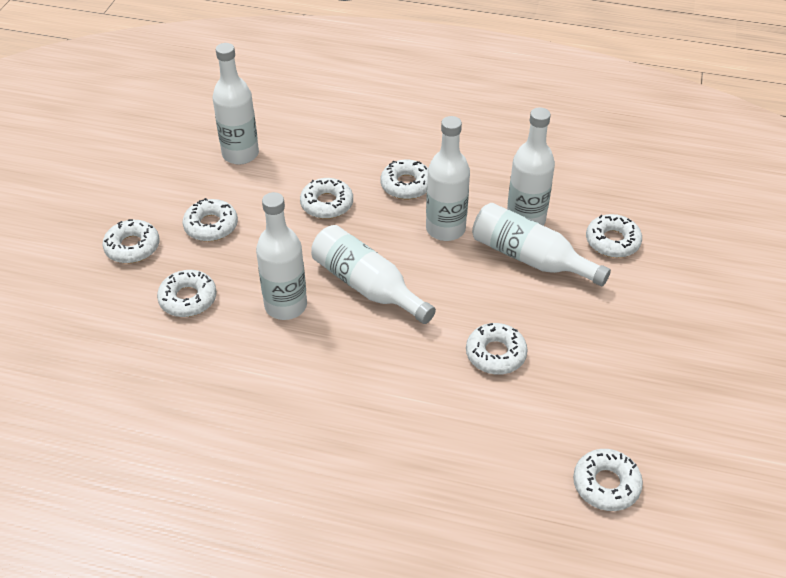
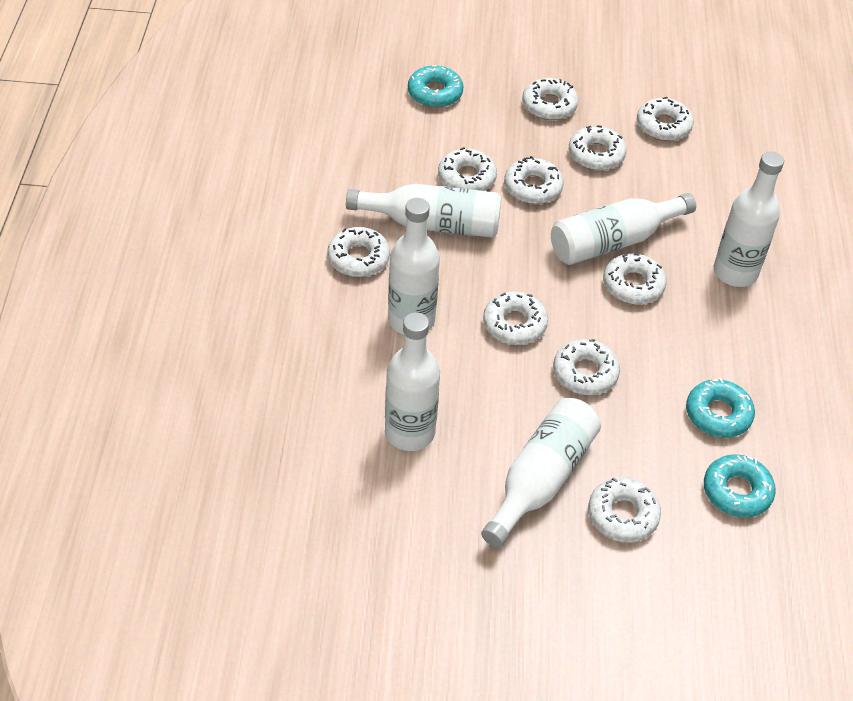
turquoise donut: none = 0 -> [408,65,463,108] [686,378,755,438] [704,454,776,518] = 3
white donut: [102,219,159,263] [157,270,217,317] [183,198,238,241] [300,178,353,219] [381,160,428,199] [466,323,528,375] [573,449,643,511] [586,214,642,258] = 8 -> [327,227,390,277] [438,147,497,191] [483,291,548,345] [504,156,564,204] [522,78,578,120] [553,339,620,395] [569,126,627,171] [588,477,661,542] [603,253,667,305] [637,97,694,141] = 10

